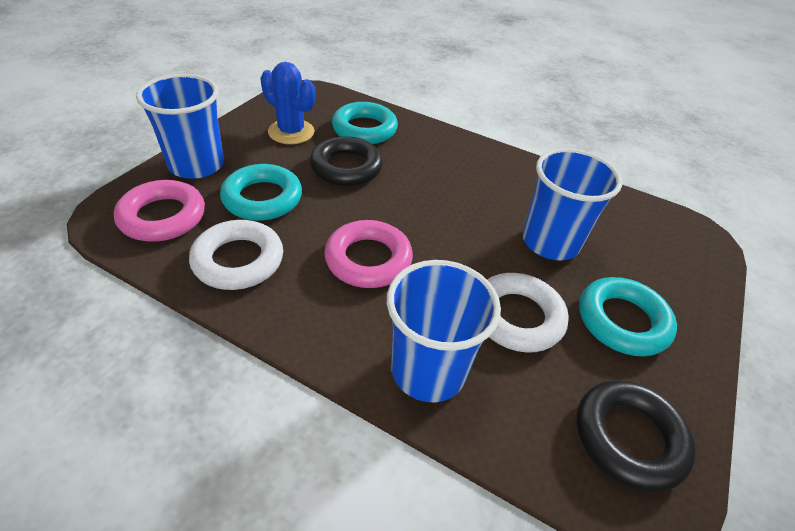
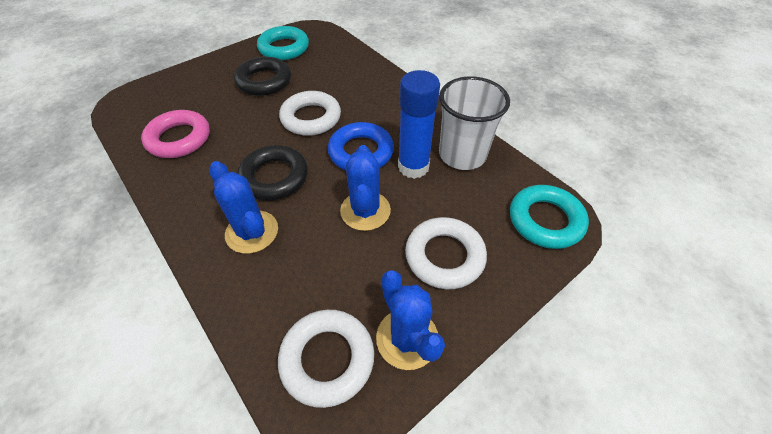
blue cactus: [260,62,315,144] = 1 -> [209,161,278,254] [340,145,391,231] [376,270,445,370] = 3
blue cup: [136,74,224,179] [387,260,501,402] [522,148,622,261] = 3 -> none = 0
blue glue stick: none = 0 -> [398,70,440,179] = 1
blue ring: none = 0 -> [328,122,394,170] = 1
pink ring: [114,180,205,242] [324,220,413,288] = 2 -> [141,110,210,158] = 1
turquoise ring: [220,164,302,221] [332,102,398,144] [579,277,677,357] = 3 -> [257,26,309,60] [510,185,589,249] = 2
white cup: none = 0 -> [439,76,510,170] = 1
white ring: [189,220,283,290] [487,273,569,353] = 2 -> [278,310,374,408] [279,91,341,136] [405,217,487,289] = 3

